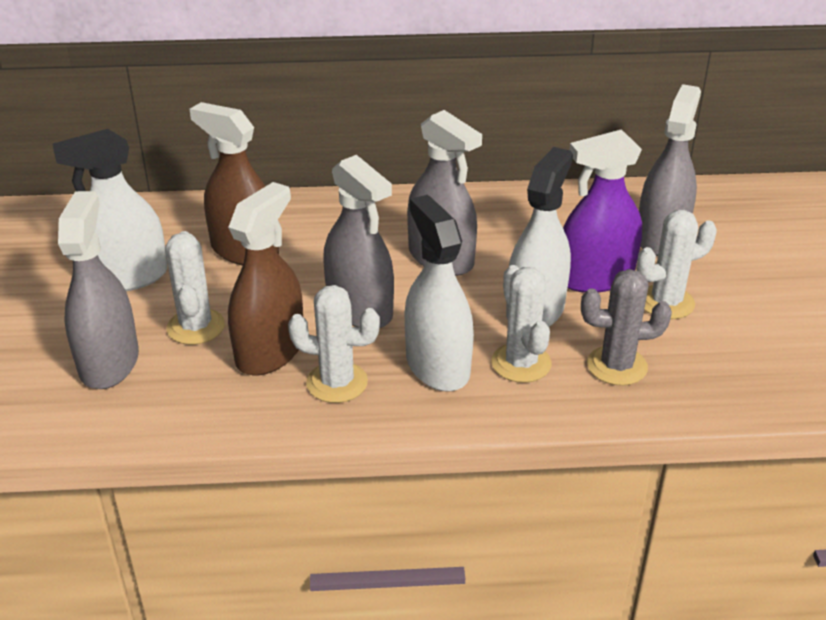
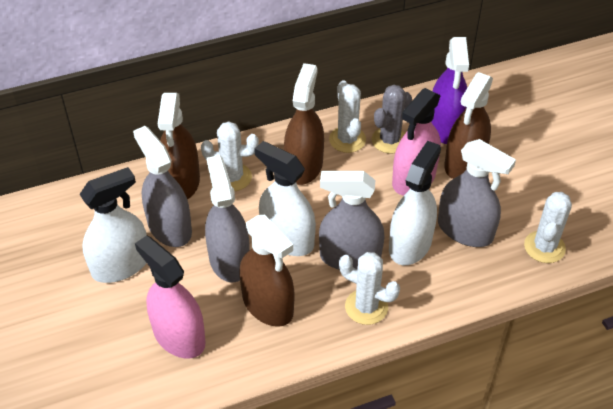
brown spray bottle: [190,102,279,266] [228,182,303,375] = 2 -> [158,93,200,199] [239,215,294,327] [284,63,324,185] [444,72,493,179] = 4
pink spray bottle: none = 0 -> [135,235,206,358] [392,88,441,196] = 2

